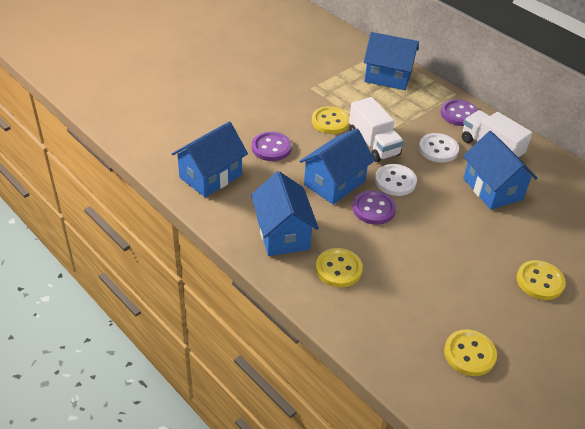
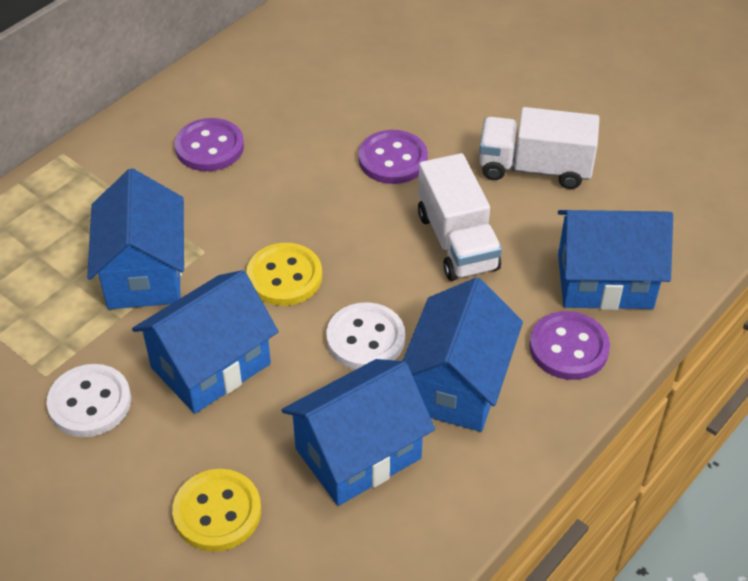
yellow button: [312,106,350,134] [316,248,363,287] [444,329,497,376] [517,260,566,300] = 4 -> [172,469,261,552] [246,243,322,306] = 2

